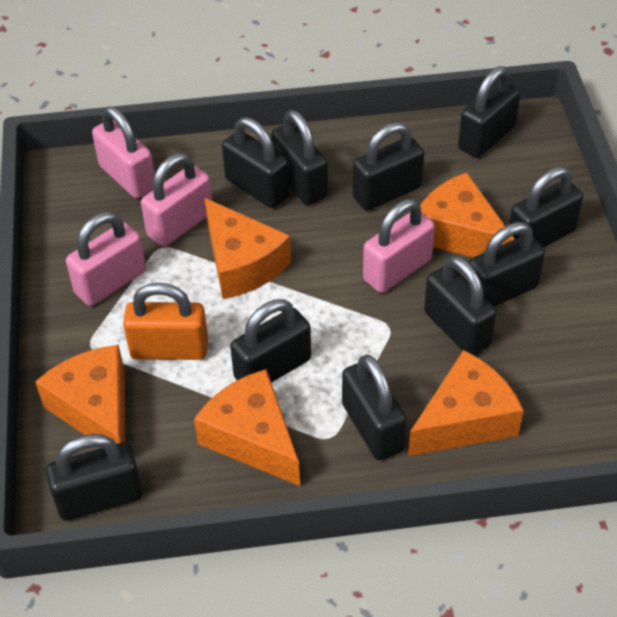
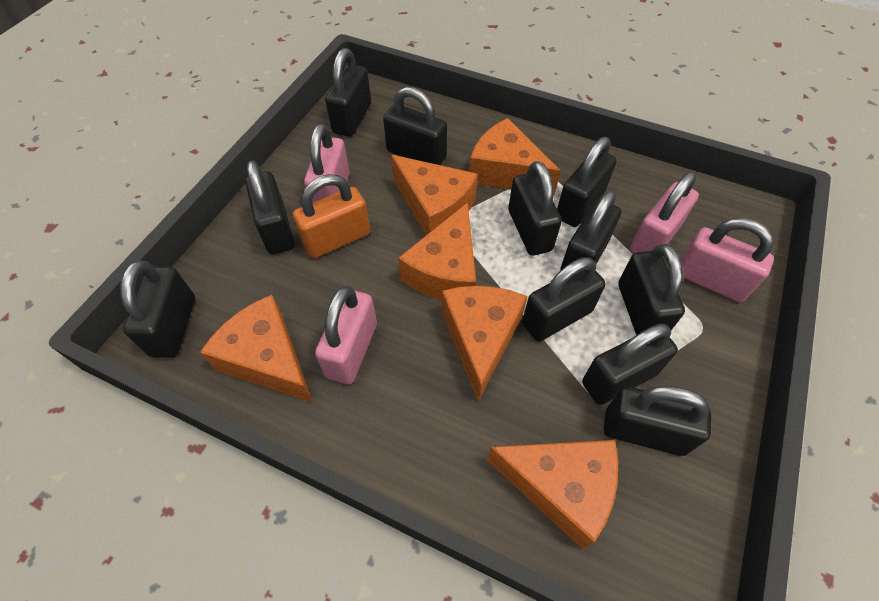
black padlock: [46,434,143,521] [222,117,290,208] [230,299,311,383] [271,110,328,205] [342,354,407,461] [352,122,424,210] [424,256,497,355] [458,66,521,158] [466,222,545,307] [509,167,583,248] = 10 -> [121,260,195,358] [245,160,294,255] [325,48,371,137] [383,87,447,165] [508,161,562,255] [522,257,606,341] [557,137,617,227] [560,190,621,271] [582,324,678,405] [604,386,711,456] [618,244,685,335] = 11
orange cheese: [35,345,126,444] [194,369,300,486] [204,198,291,299] [408,350,524,456] [420,172,514,257] = 5 -> [200,295,313,403] [391,155,478,235] [398,202,476,300] [442,286,528,401] [469,118,561,195] [487,440,618,549] = 6

